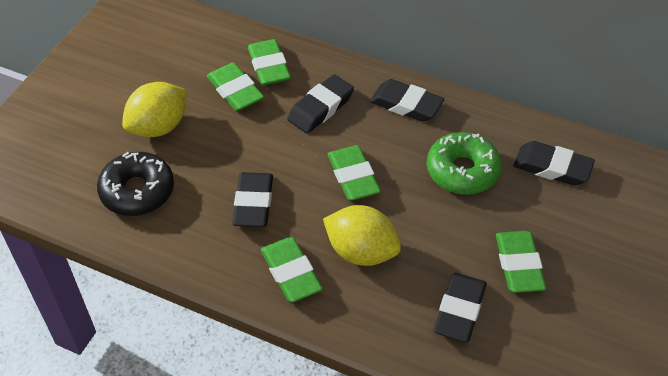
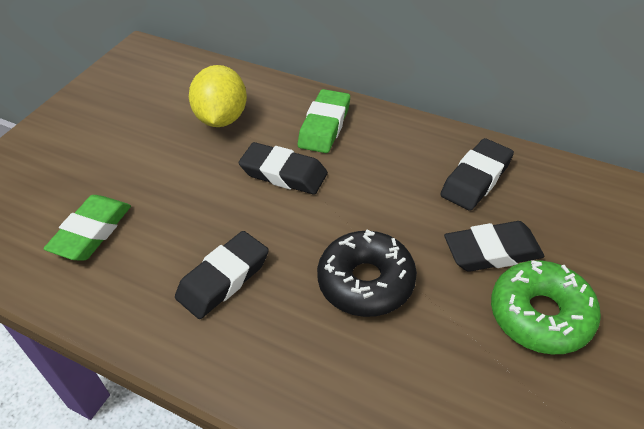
black eraser: [232,172,273,227] [287,75,354,134] [370,79,444,122] [434,273,486,342] [514,141,595,186] = 5 -> [175,231,269,319] [238,142,328,194] [440,138,514,211] [444,221,544,272] = 4
green eraser: [207,63,264,111] [248,39,291,85] [261,237,323,302] [328,145,381,200] [496,231,546,293] = 5 -> [43,195,131,260] [298,89,350,153] = 2
yellow lemon: [122,82,187,137] [323,205,401,266] = 2 -> [189,65,247,127] = 1

